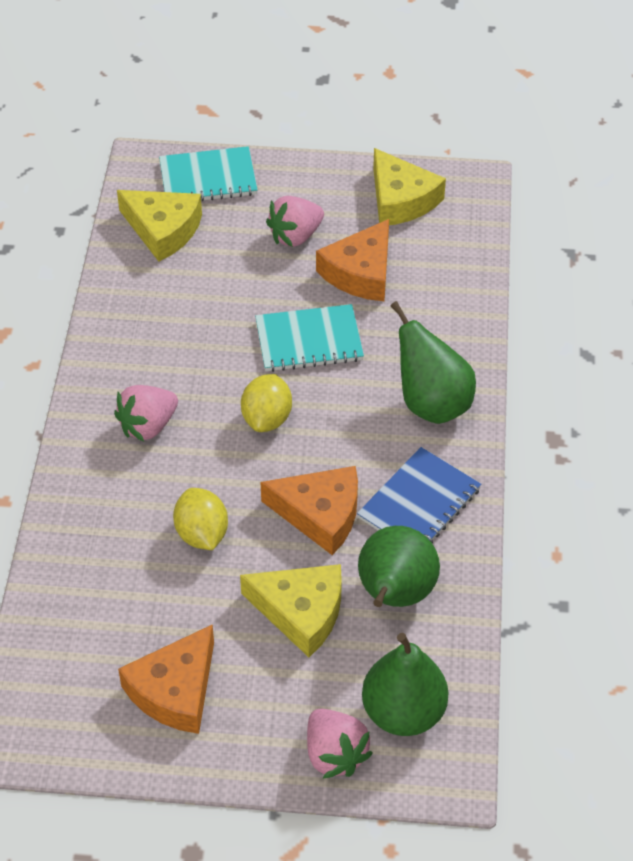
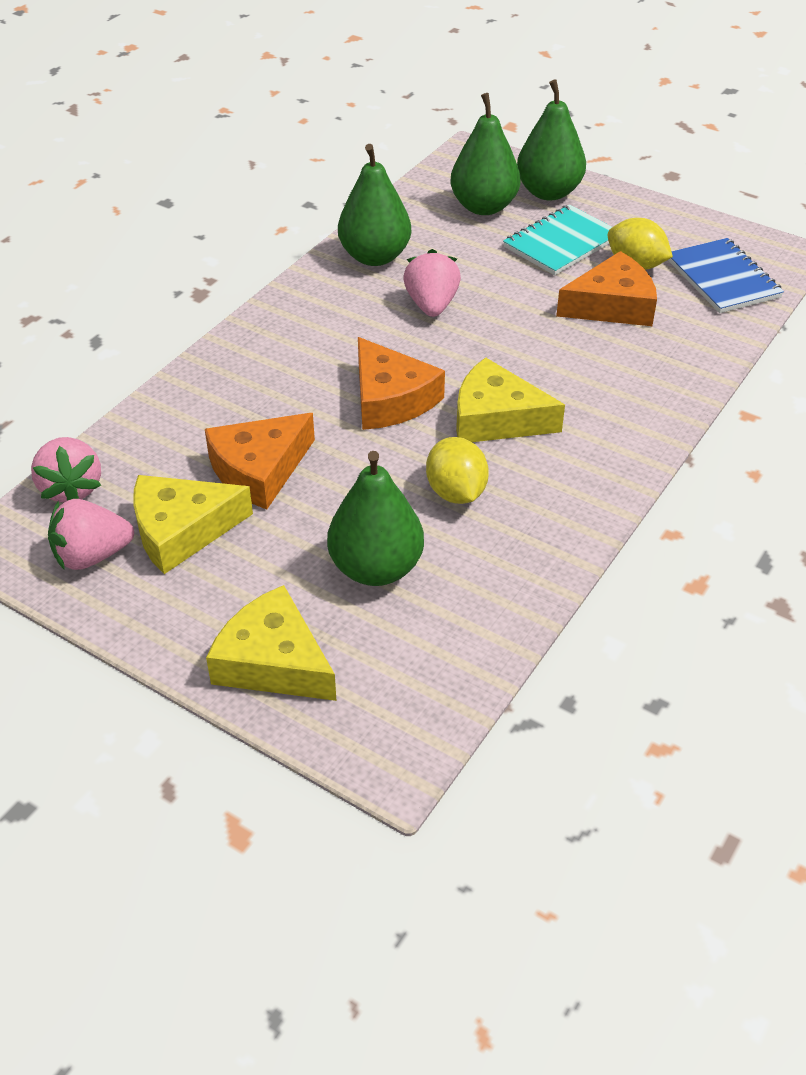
green pear: [358,526,440,607] [362,633,448,736] [391,301,476,424] = 3 -> [327,451,424,586] [338,144,411,266] [450,93,521,215] [517,79,586,200] = 4
turquoise notebook: [159,146,258,201] [255,304,364,372] = 2 -> [503,205,612,275] = 1

